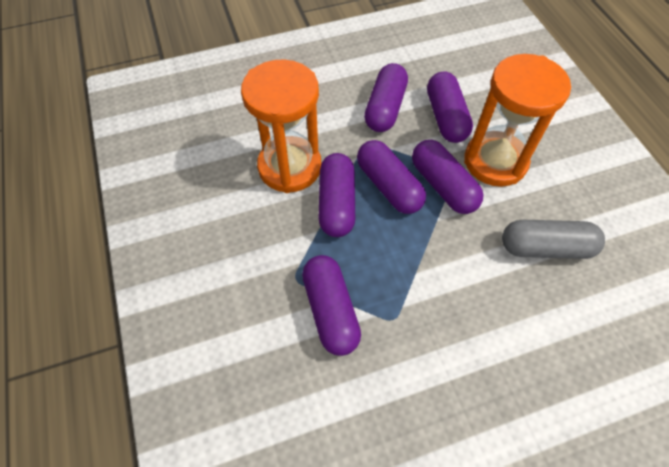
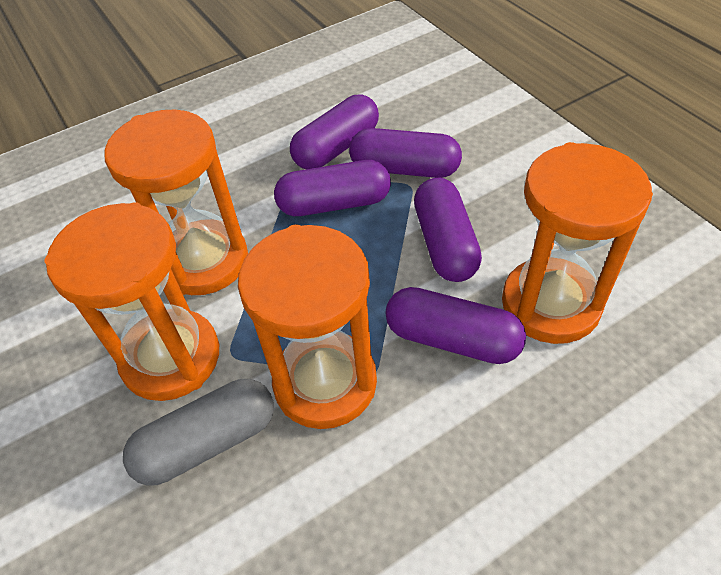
orange hourglass: [241,59,321,193] [464,54,571,187] = 2 -> [44,202,219,401] [105,109,248,295] [238,225,377,429] [502,142,653,344] = 4
purple capsule: [302,255,361,356] [319,153,355,237] [357,140,426,214] [364,63,408,132] [412,140,484,214] [427,72,473,143] = 6 -> [274,160,391,216] [290,95,379,169] [349,128,462,178] [385,287,526,364] [414,178,482,282] = 5

